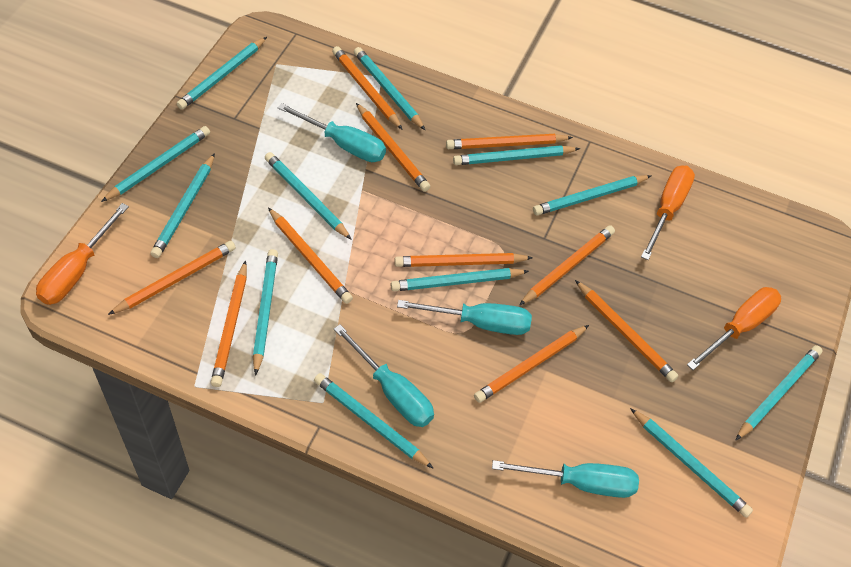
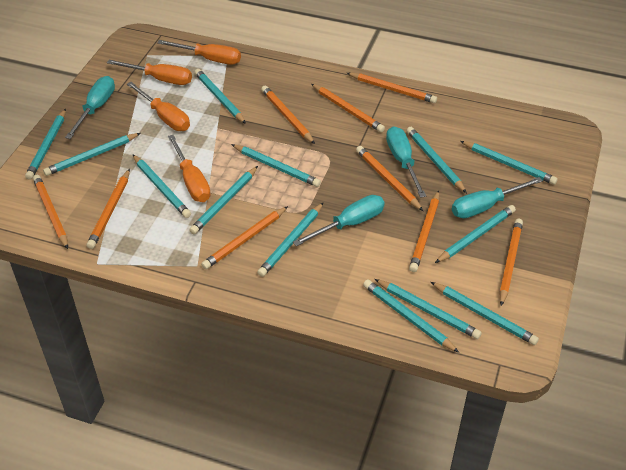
orange pencil: [108,241,236,315] [211,260,247,387] [268,207,353,304] [332,46,403,130] [356,103,430,192] [394,253,533,267] [446,134,573,149] [474,325,589,403] [519,225,615,305] [575,280,678,382] = 10 -> [33,175,68,249] [87,169,130,249] [201,206,288,269] [261,86,315,144] [311,84,385,132] [347,73,437,103] [356,146,423,211] [409,190,439,272] [499,219,523,306] = 9
orange screwdriver: [36,203,129,305] [641,165,695,260] [687,287,781,370] = 3 -> [107,60,192,85] [127,82,190,131] [157,40,241,65] [168,135,211,202] = 4
turquoise pencil: [101,126,210,202] [150,153,215,258] [177,37,267,110] [253,249,278,376] [265,152,352,240] [314,373,433,468] [354,47,425,130] [391,268,529,291] [453,145,580,165] [533,175,651,215] [630,408,753,518] [735,345,823,441] = 12 -> [25,109,66,180] [43,133,141,176] [132,154,191,218] [189,166,258,234] [194,69,246,124] [231,144,321,187] [257,203,323,277] [363,280,459,353] [375,279,482,339] [407,127,467,193] [431,282,539,345] [435,205,516,263] [460,141,558,185] = 13

